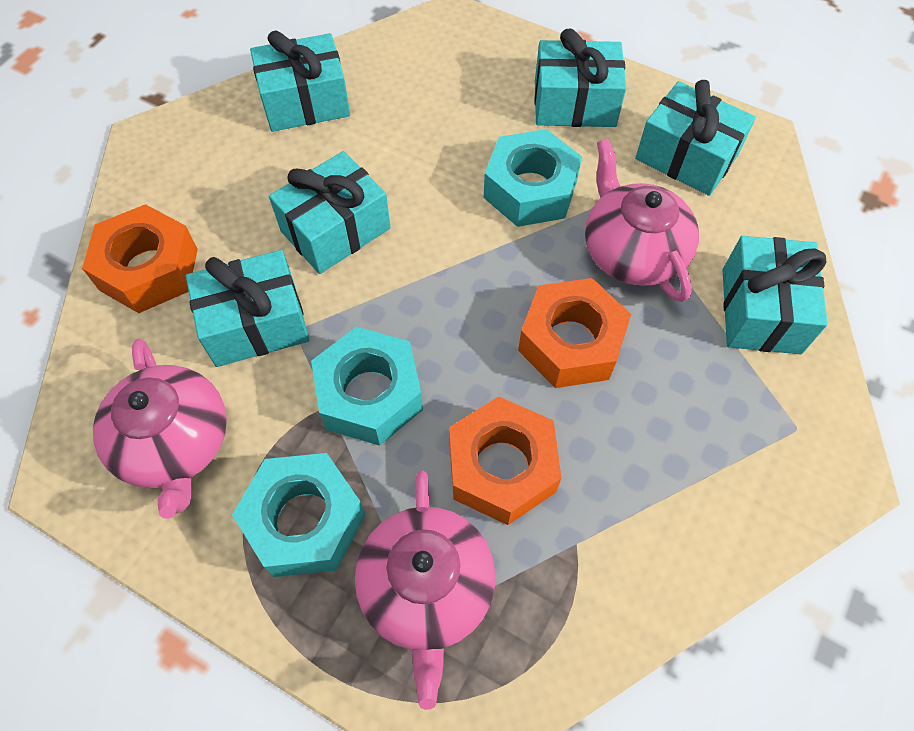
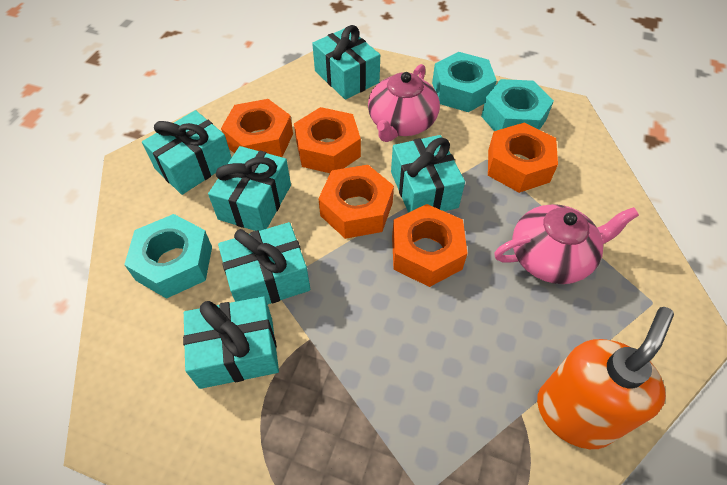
orange nut: [82,204,198,313] [449,396,562,525] [518,278,631,388] = 3 -> [221,99,293,157] [294,107,361,173] [318,165,394,239] [392,204,468,287] [488,122,558,193] = 5
orange soap dispenser: none = 0 -> [537,307,674,449] = 1
pink teapot: [93,339,227,519] [355,471,496,710] [585,139,699,302] = 3 -> [368,64,440,142] [494,204,639,284] = 2

